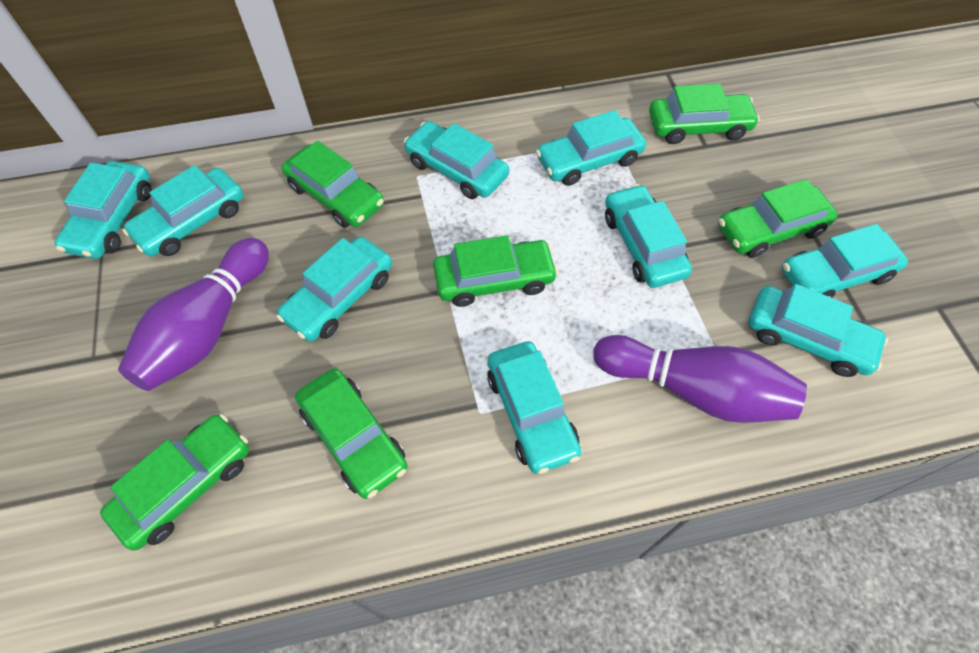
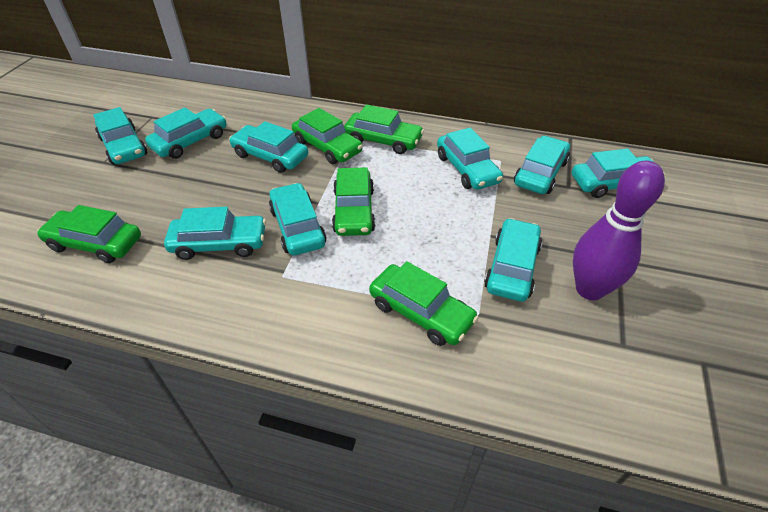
green car: [100,414,249,550] [282,141,384,228] [295,368,408,499] [433,235,558,307] [649,84,760,144] [718,179,838,258] = 6 -> [37,205,141,263] [292,108,363,164] [332,168,375,236] [344,105,424,154] [369,261,478,346] = 5
purple bowling pin: [118,238,269,391] [593,335,807,423] = 2 -> [573,161,665,300] = 1

